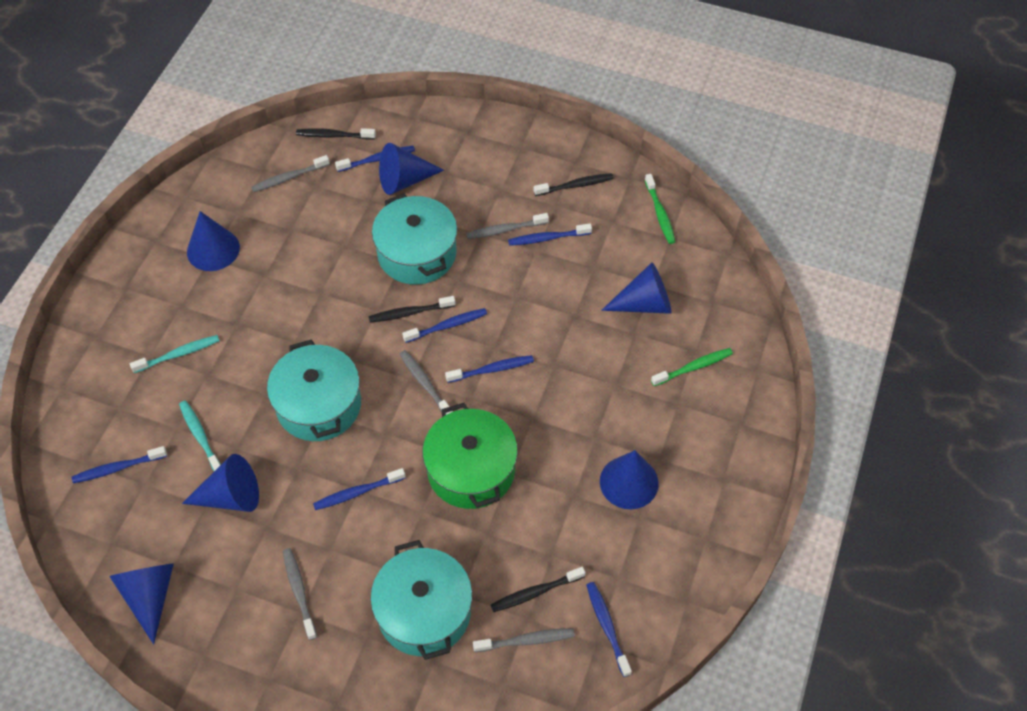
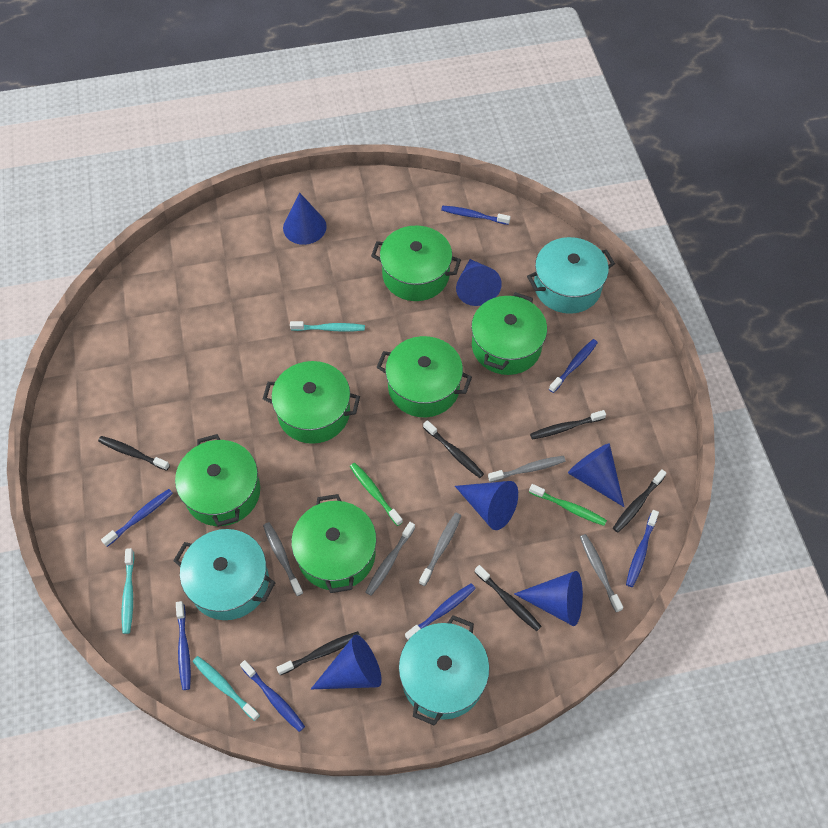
black toothbrush: [296,128,376,140] [369,296,455,323] [491,567,586,612] [534,173,614,196] = 4 -> [98,436,170,471] [276,631,361,675] [423,420,484,478] [475,565,542,631] [530,410,606,440] [613,469,667,533] = 6
green pot: [423,403,518,509] = 1 -> [175,434,260,527] [263,361,360,444] [291,494,377,593] [371,226,461,301] [377,336,472,417] [471,292,547,375] = 6
turquoise toothbrush: [130,335,220,373] [179,400,221,471] = 2 -> [122,548,134,634] [192,656,260,721] [290,321,365,332] = 3

